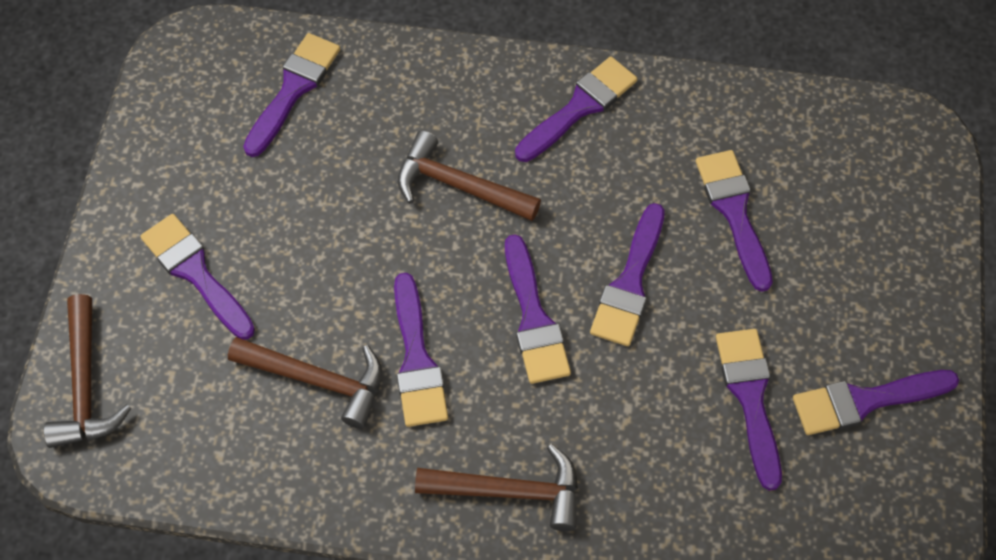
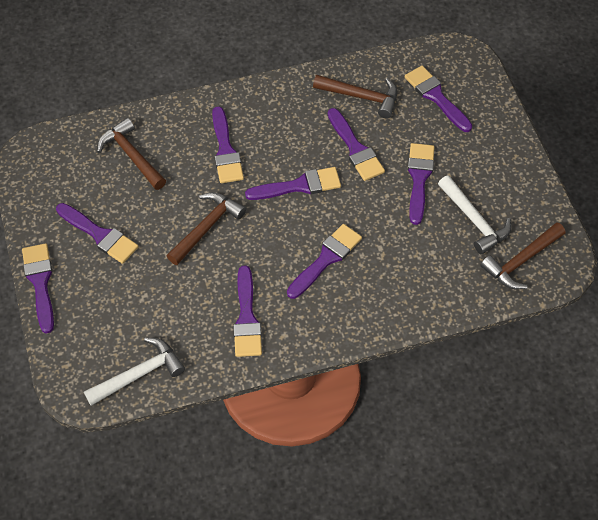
white hammer: none = 0 -> [84,337,185,406] [438,175,511,254] = 2

